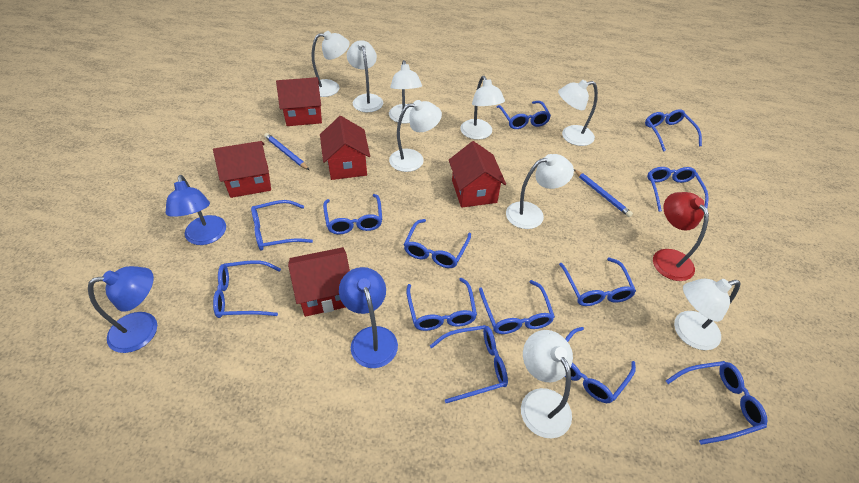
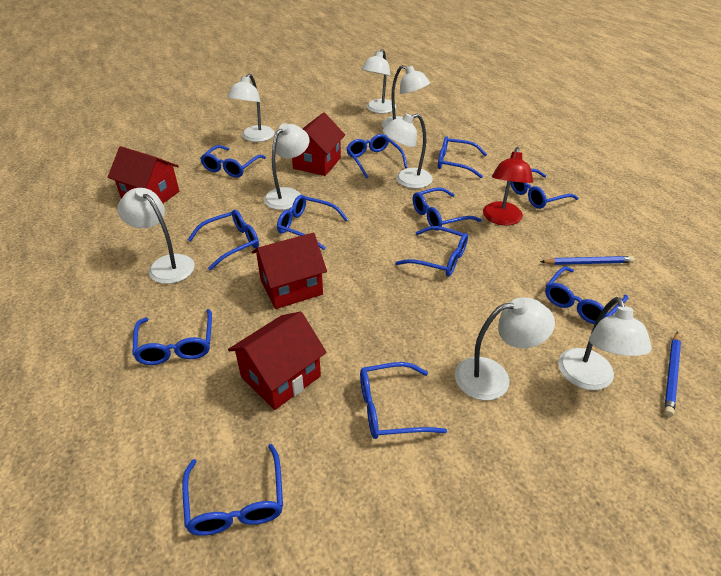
blue glasses: [213,260,281,318] [251,200,313,251] [323,194,382,234] [404,219,471,268] [406,278,477,331] [430,325,508,403] [479,280,555,334] [497,101,551,129] [559,257,636,306] [564,327,636,403] [645,109,702,152] [647,167,709,212] [666,361,767,445] = 13 -> [132,309,212,365] [182,444,283,536] [188,210,259,270] [200,145,266,178] [277,195,348,250] [346,134,408,179] [360,362,447,439] [395,226,468,277] [412,187,482,231] [438,136,487,178] [511,169,578,209] [545,266,628,324] = 12
blue lamp: [88,266,157,353] [166,175,226,245] [339,267,398,368] = 3 -> none = 0
red house: [213,141,271,198] [276,77,322,126] [288,247,350,317] [320,116,370,180] [449,141,506,208] = 5 -> [108,146,179,203] [228,311,327,410] [252,233,327,309] [292,112,345,176] = 4
white lamp: [312,31,350,97] [347,40,383,112] [389,60,422,123] [389,100,442,172] [460,76,505,140] [506,154,574,229] [521,330,573,439] [558,80,598,146] [674,279,740,350] = 9 -> [117,188,195,284] [227,74,275,142] [264,123,310,210] [361,49,396,114] [382,65,430,128] [383,114,433,189] [455,297,555,400] [558,297,652,390] = 8

